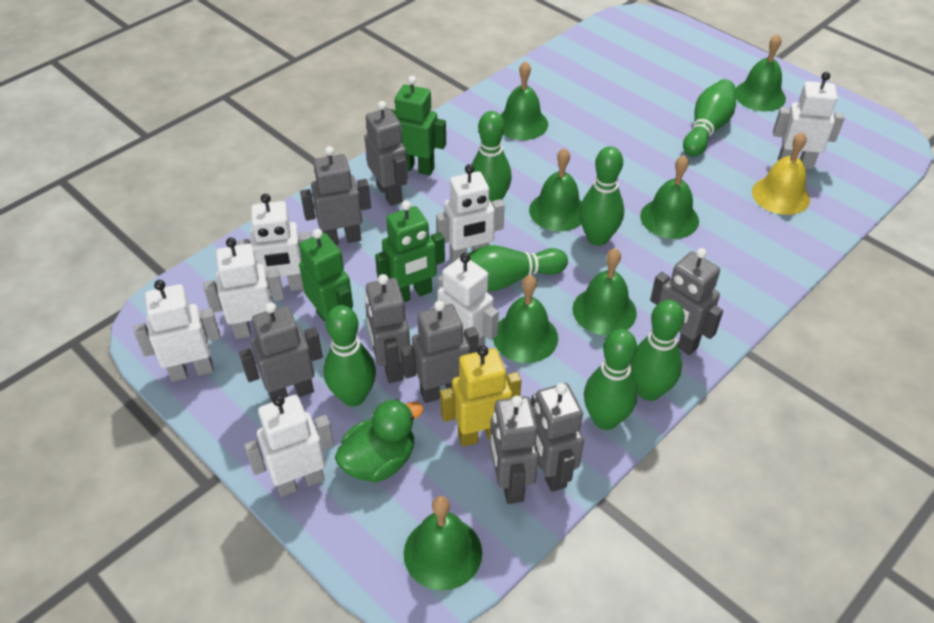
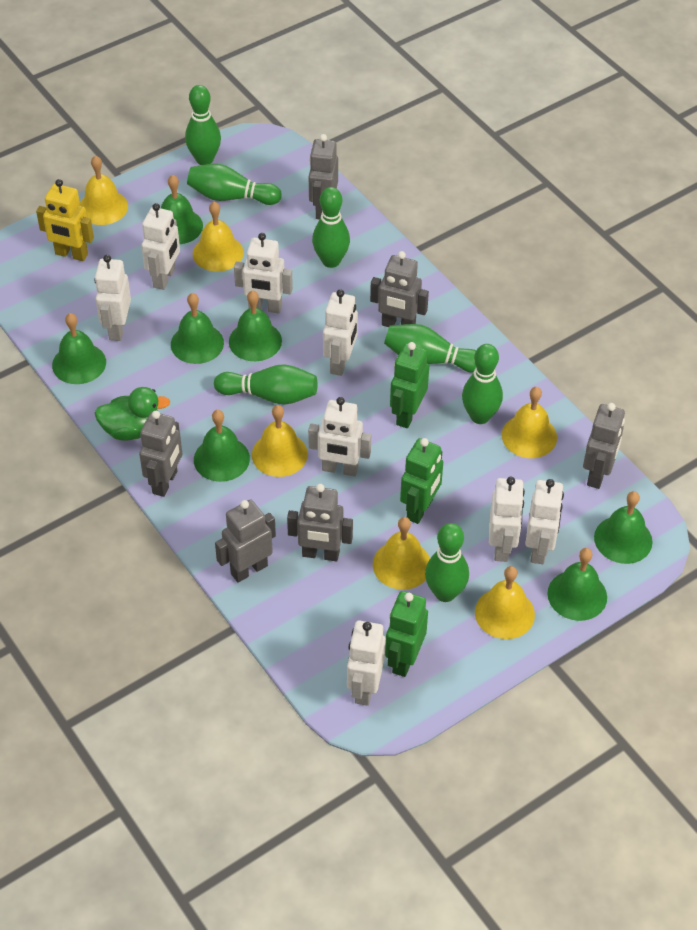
grey robot: [239,302,323,402] [300,146,371,245] [364,101,408,206] [365,274,410,383] [401,300,478,403] [490,396,539,504] [531,383,584,492] [650,248,723,355] = 8 -> [139,411,182,497] [215,500,276,583] [287,484,353,561] [309,134,338,219] [370,251,429,327] [583,403,625,489] = 6
white robot: [134,280,221,382] [203,238,284,339] [238,194,311,294] [244,395,334,497] [436,164,504,263] [437,253,499,347] [773,72,845,170] = 7 -> [94,255,131,341] [141,203,180,290] [234,233,293,313] [308,397,371,476] [323,289,358,376] [347,620,386,706] [489,477,525,562] [525,479,564,564] = 8
yellow bell: [752,132,810,215] = 1 -> [79,155,128,225] [193,202,244,272] [252,405,308,477] [373,517,430,590] [475,566,535,639] [502,387,557,458] = 6

